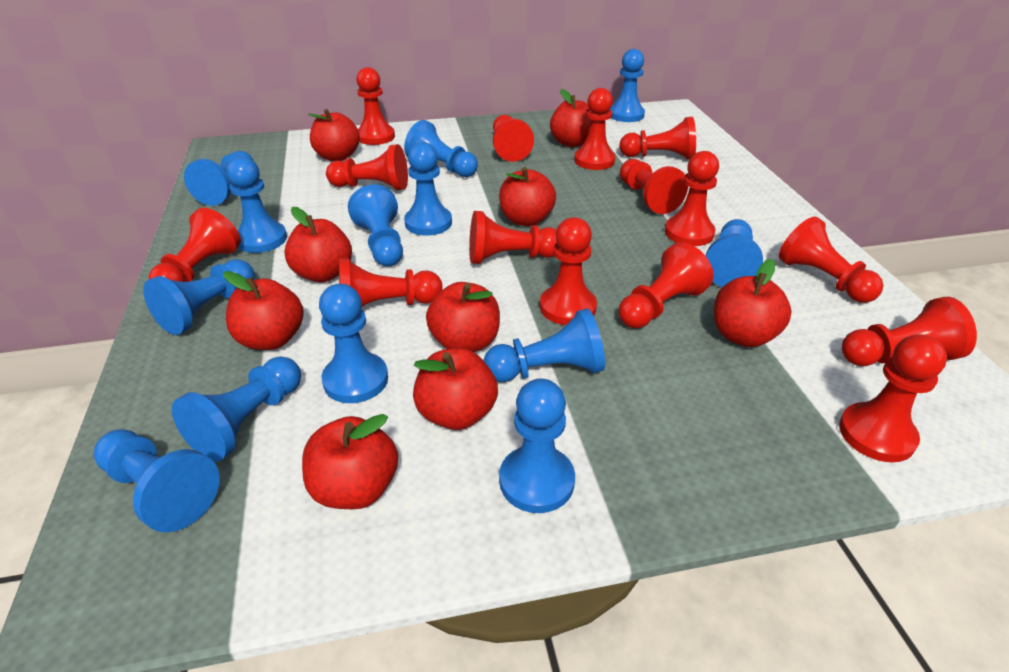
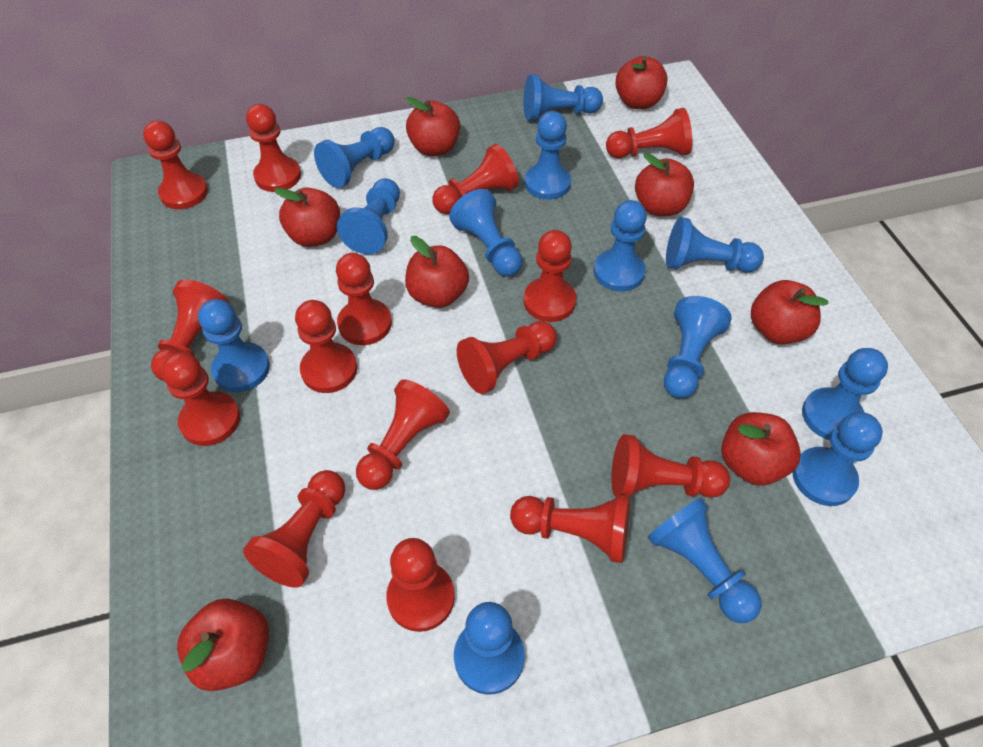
red apple: [223,271,304,350] [284,207,352,282] [302,414,398,509] [308,109,360,161] [413,348,498,430] [426,282,500,352] [499,167,556,226] [550,89,591,147] [714,259,792,347] = 9 -> [177,599,269,691] [274,187,340,247] [405,236,469,308] [406,97,460,156] [615,56,668,109] [635,153,694,216] [721,412,801,486] [751,280,829,344] = 8

